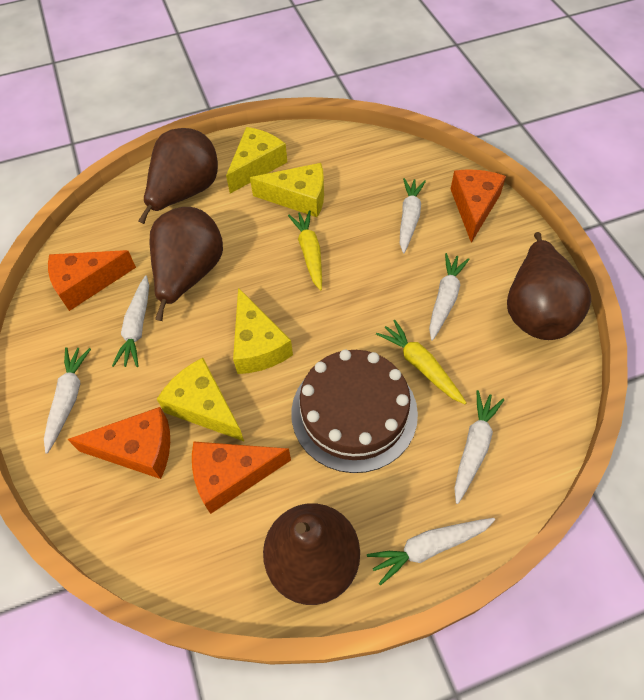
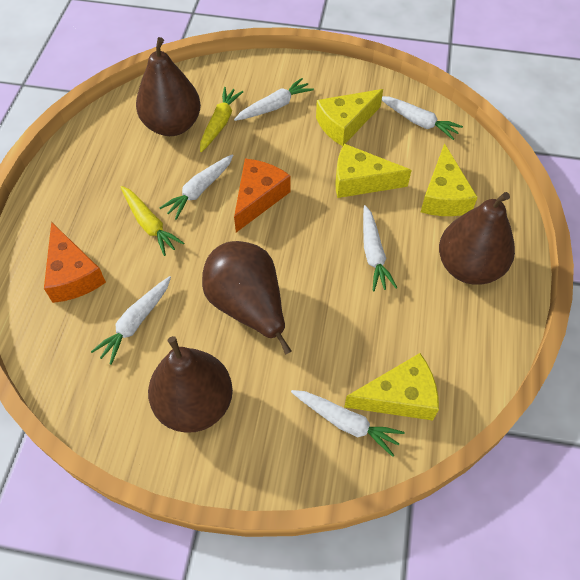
brown cake: [291,350,418,473] = 1 -> none = 0
orange cheese: [48,250,136,311] [67,407,170,479] [192,441,291,514] [451,170,506,243] = 4 -> [44,222,106,303] [234,158,291,232] = 2

